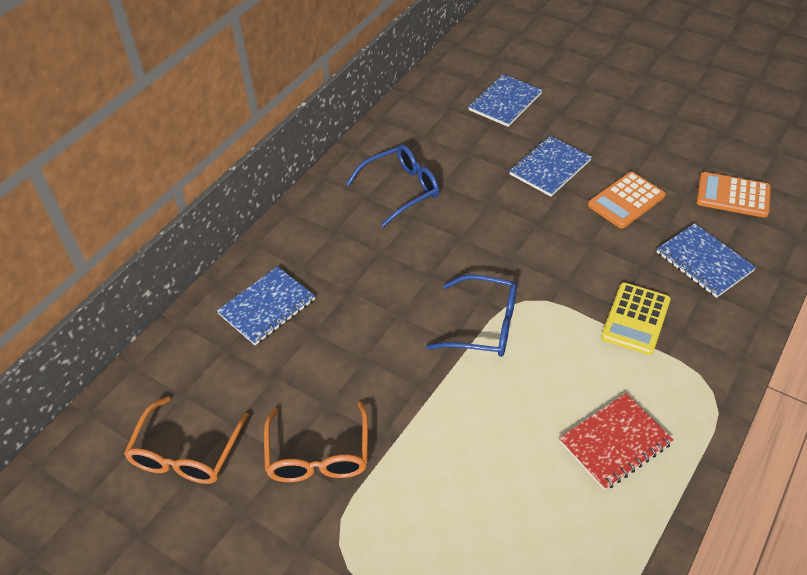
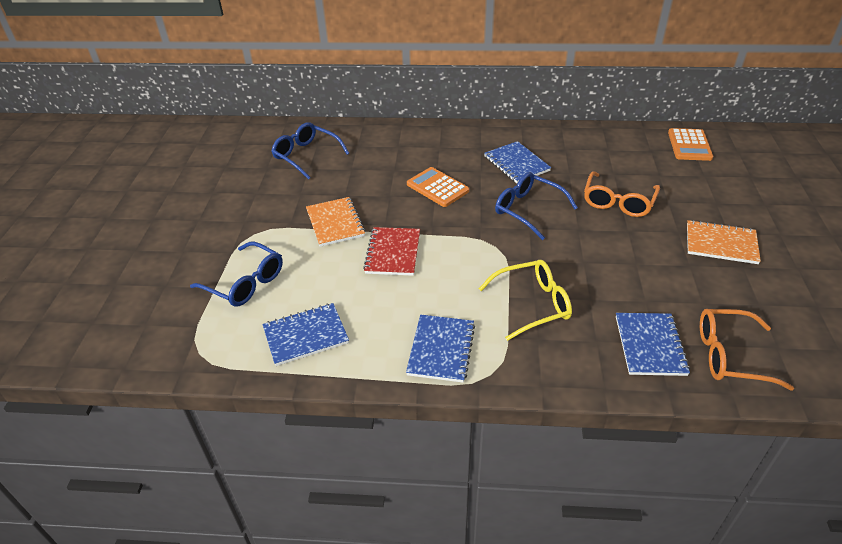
blue glasses: [346,145,439,227] [426,274,517,357] = 2 -> [190,242,283,306] [271,122,350,180] [495,172,578,240] = 3
orange notebook: none = 0 -> [306,197,366,247] [687,220,761,264] = 2
yellow calculator: [601,282,671,355] = 1 -> none = 0
yellow glasses: none = 0 -> [479,260,572,341] = 1

